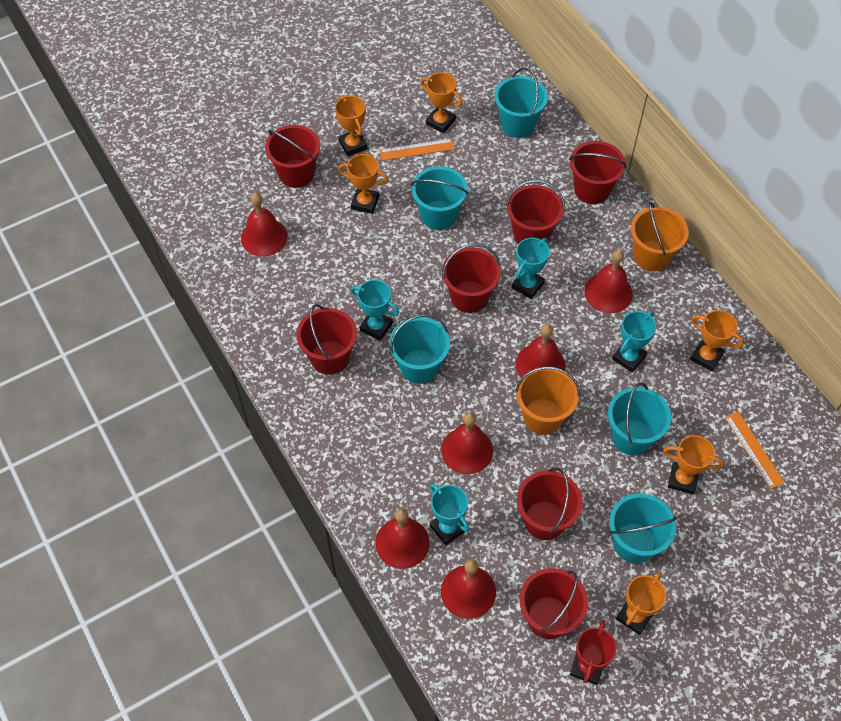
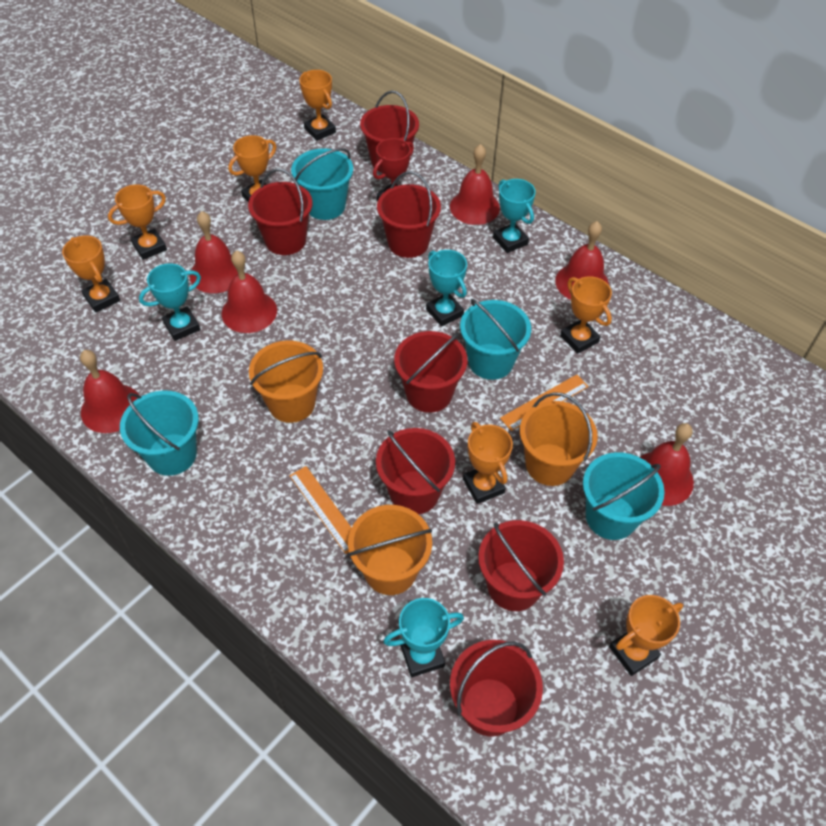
orange bucket: [515,366,580,435] [631,202,689,271] = 2 -> [249,340,323,423] [348,505,432,595] [520,392,598,486] = 3
orange trophy: [335,95,368,156] [338,154,389,214] [420,72,463,133] [616,572,666,635] [663,435,724,494] [690,310,744,371] = 6 -> [62,235,120,313] [108,184,167,260] [228,135,276,202] [299,70,336,141] [463,422,513,504] [560,276,612,354] [609,595,683,676] = 7
turquoise bucket: [389,314,450,384] [411,166,468,230] [494,67,548,138] [608,382,671,455] [609,493,677,563] = 5 -> [120,391,199,476] [291,148,353,220] [460,299,531,380] [583,452,665,540] = 4

